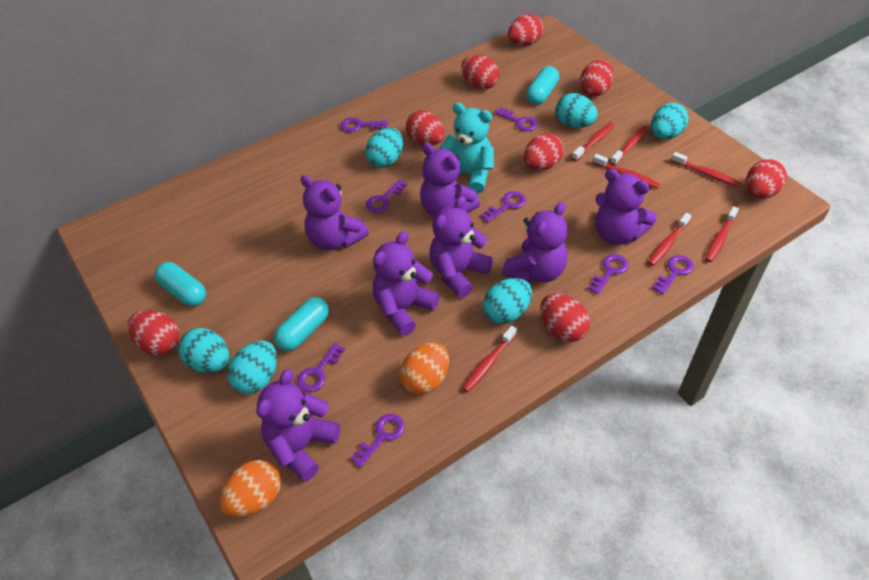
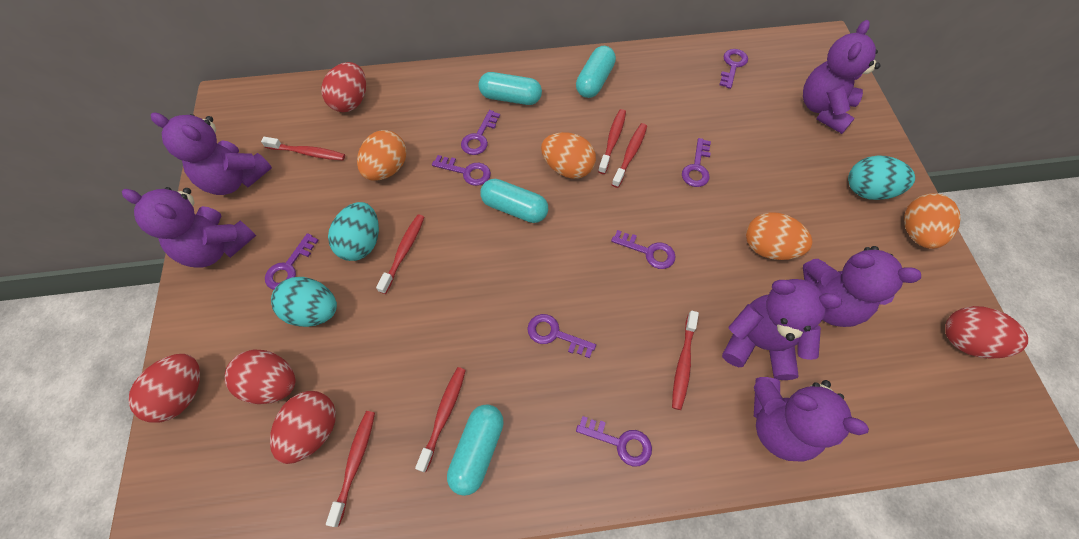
orange egg: [219,460,281,517] [400,342,449,395] = 2 -> [357,130,407,181] [541,132,596,179] [746,212,813,260] [904,193,960,249] = 4
purple teddy bear: [256,369,340,482] [300,175,369,251] [373,231,440,336] [420,143,480,217] [429,196,493,298] [502,202,568,283] [595,169,657,245] = 7 -> [122,187,256,268] [151,112,272,195] [722,279,842,380] [754,377,869,462] [803,20,880,134] [803,246,921,327] = 6
red egg: [128,310,180,355] [405,110,444,146] [461,55,499,89] [508,14,543,46] [524,133,564,170] [540,294,590,342] [580,59,613,97] [746,159,787,199] = 8 -> [128,354,200,423] [225,350,296,404] [270,391,336,464] [321,62,366,112] [945,306,1028,359] = 5
turquoise capsule: [155,262,206,306] [274,297,329,351] [526,66,559,105] = 3 -> [447,404,504,496] [478,72,542,105] [480,179,548,223] [576,46,616,98] = 4
turquoise egg: [178,328,229,373] [227,341,277,394] [365,128,403,168] [483,278,532,324] [555,93,598,128] [651,103,688,139] = 6 -> [271,277,337,327] [328,202,379,261] [848,156,915,200] = 3
turquoise teddy bear: [439,103,494,194] = 1 -> none = 0

